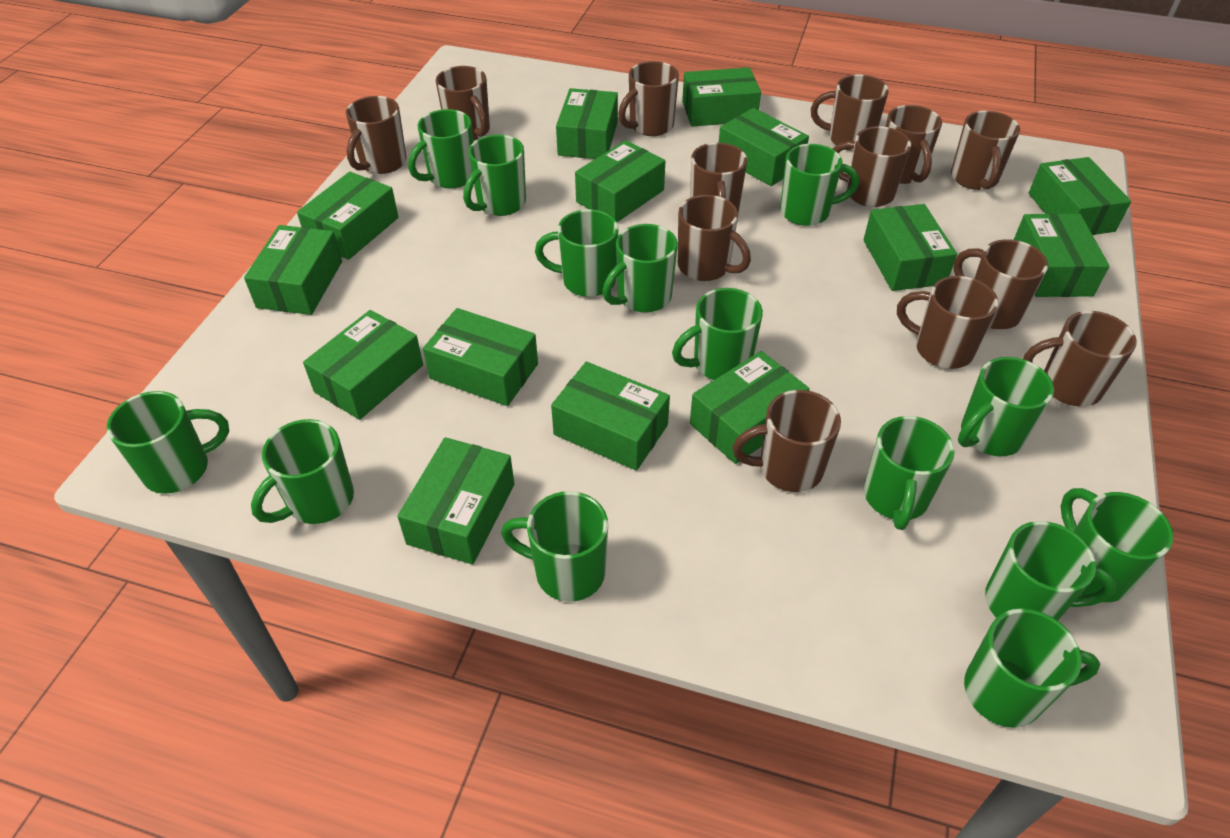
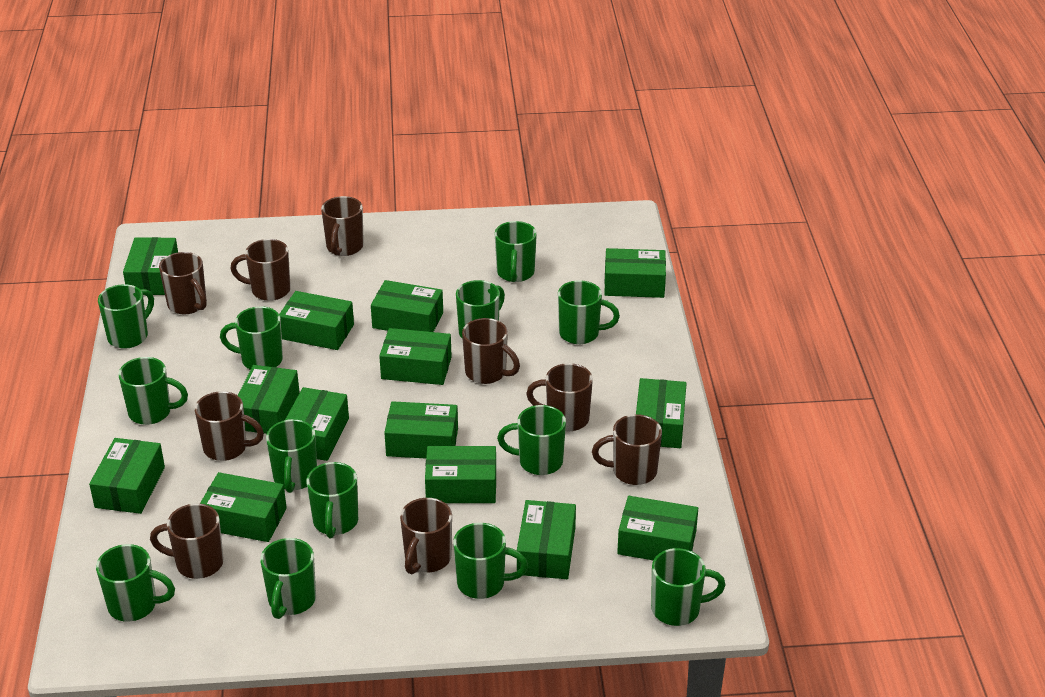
brown mug: [346,96,407,174] [436,66,490,141] [618,61,679,136] [678,195,751,281] [690,142,747,212] [732,390,841,492] [811,74,889,151] [833,126,911,207] [886,105,942,184] [897,276,999,369] [951,111,1020,190] [953,239,1048,329] [1023,311,1137,407] = 13 -> [150,504,224,579] [159,252,207,314] [195,391,264,461] [230,239,291,301] [321,196,364,256] [400,498,452,574] [462,318,520,384] [526,363,593,431] [592,414,662,485] = 9
green mug: [107,391,229,494] [251,419,354,524] [408,109,473,189] [463,135,526,216] [501,491,608,602] [535,209,619,297] [602,224,678,313] [672,288,763,380] [780,144,859,226] [864,416,955,530] [958,357,1054,457] [964,608,1100,728] [985,521,1117,621] [1061,488,1174,602] = 14 -> [96,544,175,622] [98,284,154,349] [118,357,188,425] [220,306,283,370] [260,538,316,619] [266,419,317,493] [306,462,358,538] [453,523,528,599] [456,280,505,339] [495,221,537,282] [497,405,566,475] [558,280,620,344] [651,548,726,626] = 13

